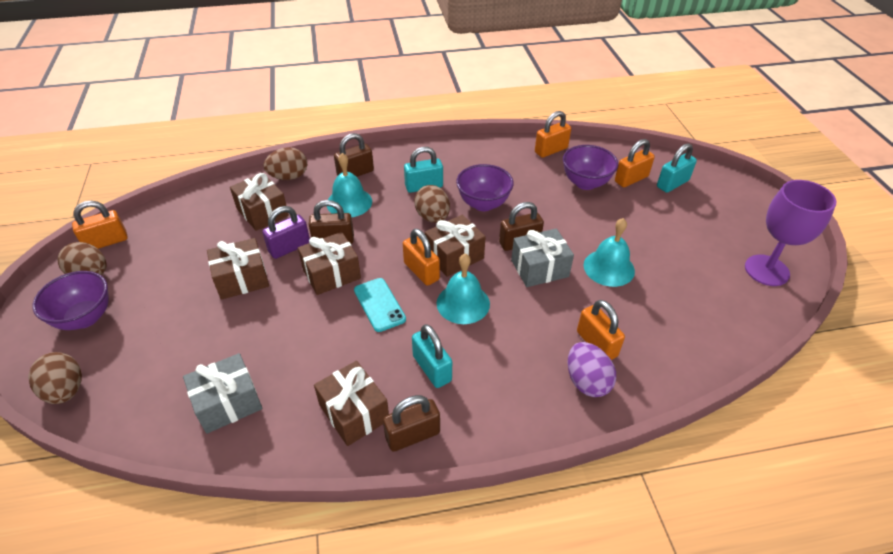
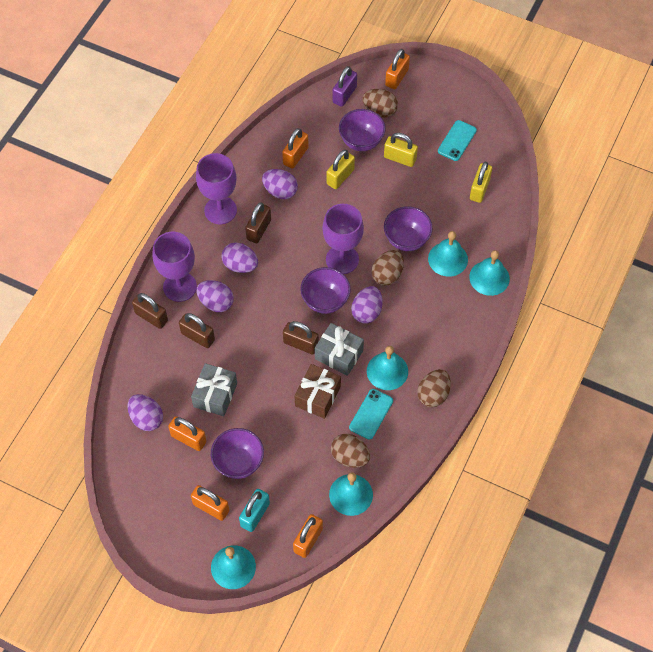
brown gift: [207,238,269,300] [230,173,289,231] [298,232,361,295] [314,361,389,446] [425,215,486,277] = 5 -> [295,364,341,419] = 1
purple bowl: [32,271,109,330] [456,164,514,211] [563,145,618,190] = 3 -> [210,428,264,479] [300,267,351,314] [339,109,386,151] [384,206,433,251] = 4
purple egg: [567,342,616,397] = 1 -> [127,394,163,431] [196,280,234,312] [221,242,258,273] [262,169,298,199] [351,286,382,324] = 5
purple goblet: [745,180,837,286] = 1 -> [152,232,197,302] [196,153,237,224] [322,204,364,274] = 3
turquoise bell: [327,153,372,217] [437,254,490,324] [584,218,635,287] = 3 -> [211,545,256,589] [329,472,373,516] [367,346,408,390] [428,231,468,277] [469,250,510,296] = 5
turquoise padlock: [404,147,443,193] [412,324,452,388] [657,143,697,193] = 3 -> [239,489,270,532] = 1
turquoise phone: [354,278,406,332] = 1 -> [349,389,393,440] [438,120,477,161] = 2
yellow padlock: none = 0 -> [327,150,355,189] [384,133,418,167] [470,161,492,203] = 3

